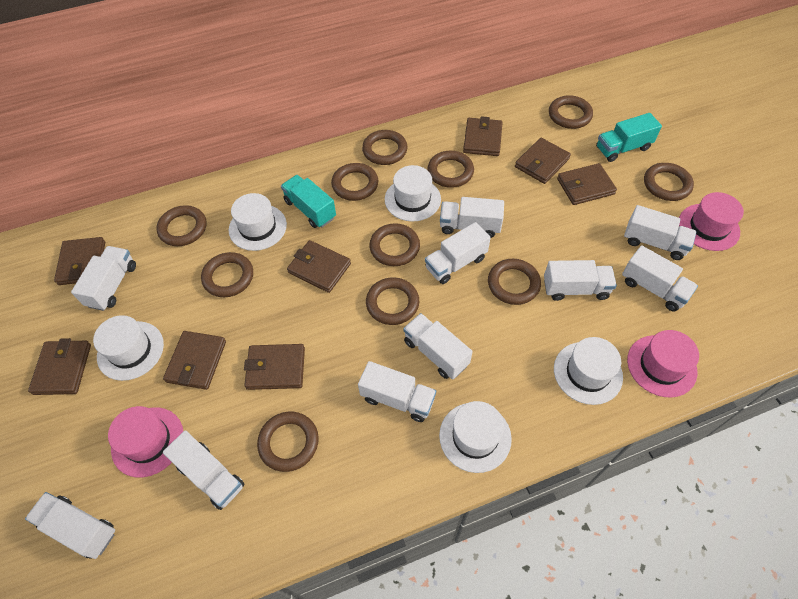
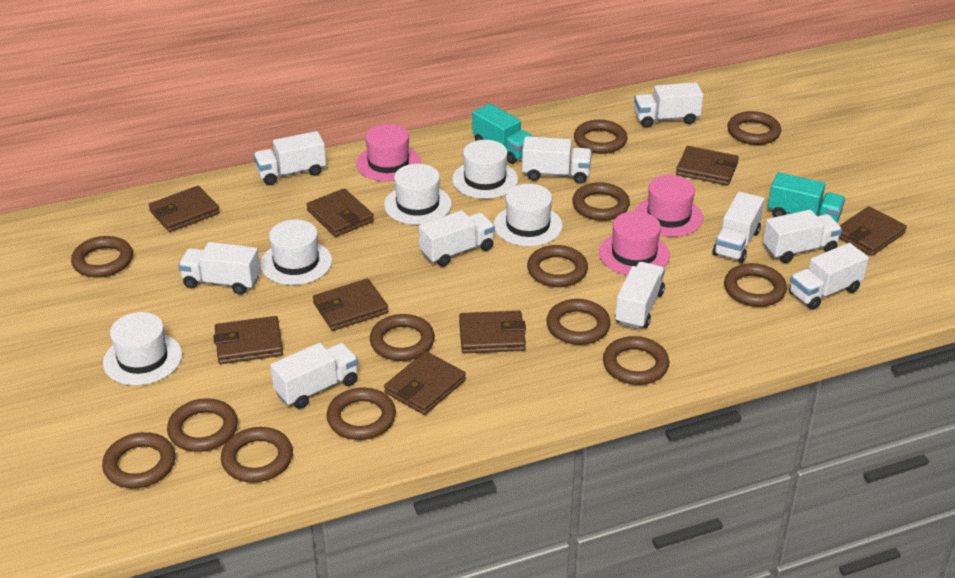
brown ring: [156,205,207,246] [201,252,253,297] [257,412,319,472] [331,163,378,201] [362,130,408,165] [366,277,419,325] [369,223,420,266] [427,151,474,188] [488,259,541,305] [549,95,593,129] [644,163,694,201] = 11 -> [71,236,133,278] [102,432,175,488] [167,398,238,452] [221,427,293,483] [326,388,396,440] [370,314,435,361] [527,245,588,287] [546,299,611,345] [572,182,630,221] [574,120,627,154] [603,336,669,385] [724,263,787,307] [728,111,781,145] = 13

